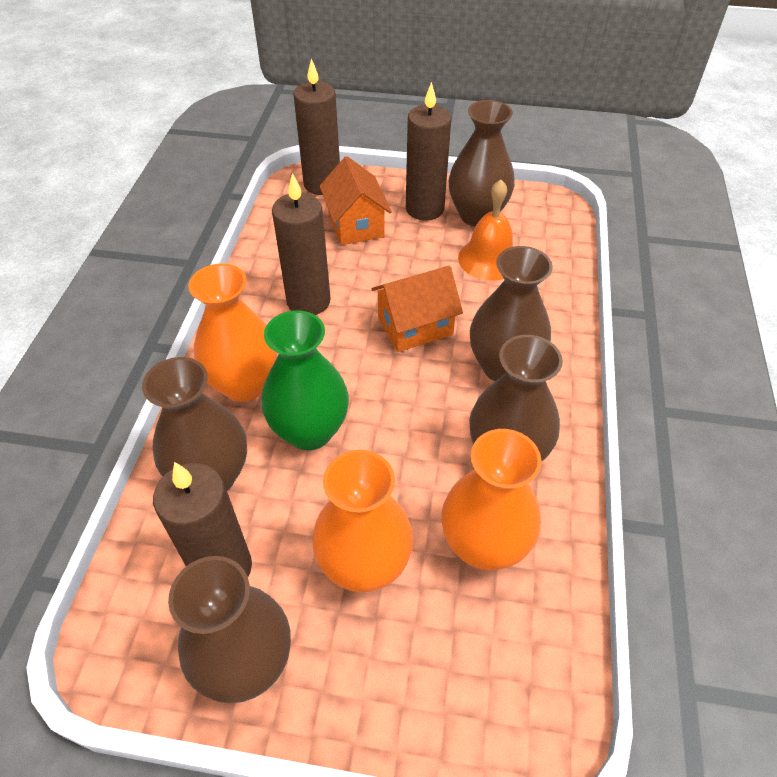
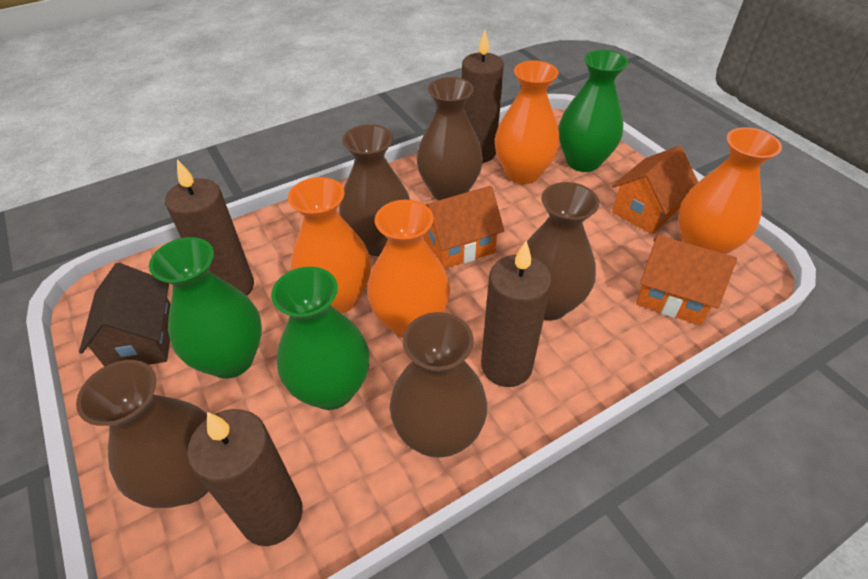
brown house: none = 0 -> [79,263,171,367] = 1
green vase: [261,311,349,450] = 1 -> [149,237,262,378] [271,267,369,410] [559,50,629,172] = 3
orange bell: [458,180,513,281] = 1 -> none = 0
orange house: [320,156,392,245] [371,266,463,352] = 2 -> [423,186,504,269] [612,146,698,234] [636,235,737,325] = 3
orange vase: [188,264,277,402] [312,450,413,592] [441,429,542,570] = 3 -> [288,177,371,314] [367,200,450,338] [495,60,560,184] [678,127,782,254] = 4

